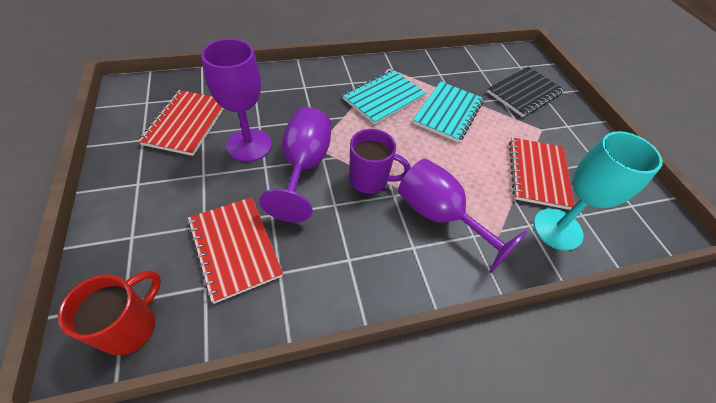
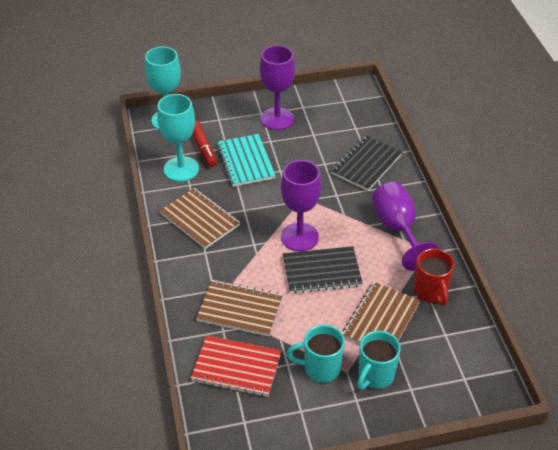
black notebook: [487,66,565,117] = 1 -> [283,246,363,294] [330,135,402,191] = 2
brown notebook: none = 0 -> [160,188,240,249] [196,280,283,337] [342,282,420,344] = 3
purple mug: [349,129,411,194] = 1 -> none = 0
red marker: none = 0 -> [193,120,217,167] = 1
red notebook: [138,90,224,156] [187,197,283,304] [509,137,575,210] = 3 -> [191,335,282,397] = 1
turquoise goblet: [534,131,663,251] = 1 -> [145,47,181,130] [157,94,199,182] = 2
turquoise mug: none = 0 -> [287,324,345,382] [357,330,401,390] = 2
turquoise notebook: [342,70,426,125] [413,81,484,143] = 2 -> [216,134,276,187] = 1

